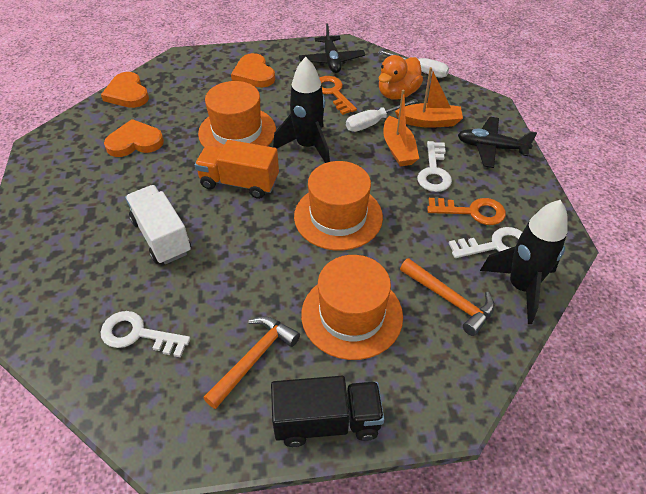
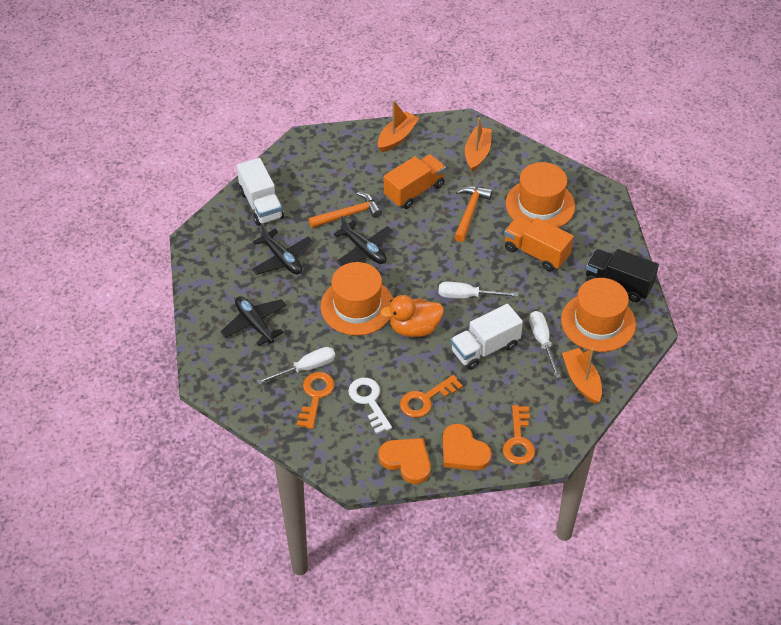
black plane: [299,23,365,73] [458,117,537,168] = 2 -> [220,296,286,346] [252,224,313,275] [334,216,393,266] = 3
black rocket: [273,57,330,163] [480,200,568,324] = 2 -> none = 0
orange boat: [383,90,419,166] [395,67,463,128] = 2 -> [378,100,419,152] [465,118,492,172] [562,348,602,404] = 3
orange heart: [101,72,149,108] [104,119,164,157] [231,53,275,87] = 3 -> [379,438,431,484] [443,424,492,471] = 2
orange key: [320,76,357,115] [427,198,506,225] = 2 -> [297,372,335,429] [400,375,463,418] [503,405,535,465] = 3
orange truck: [195,140,279,199] = 1 -> [384,154,446,209] [504,216,574,271] = 2
white key: [101,311,190,357] [417,141,452,192] [449,227,522,258] = 3 -> [348,378,392,434] = 1
white screwdriver: [346,99,418,132] [378,50,449,78] = 2 -> [257,347,336,384] [439,282,518,299] [529,311,561,378] = 3
white truck: [125,185,191,264] = 1 -> [237,158,284,226] [451,304,523,370] = 2

